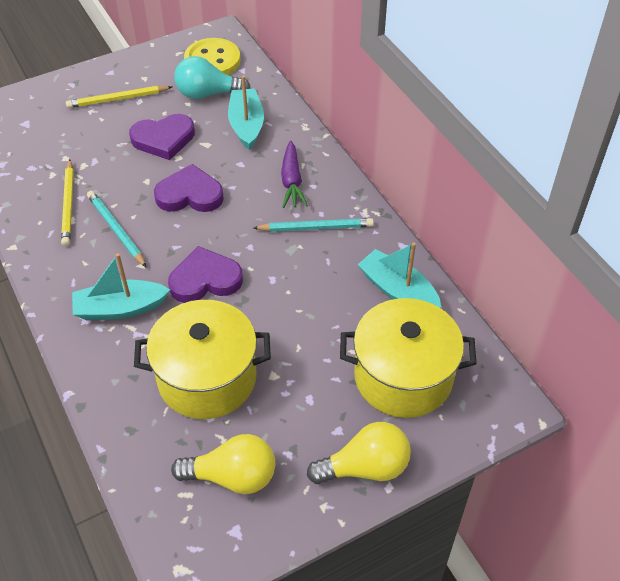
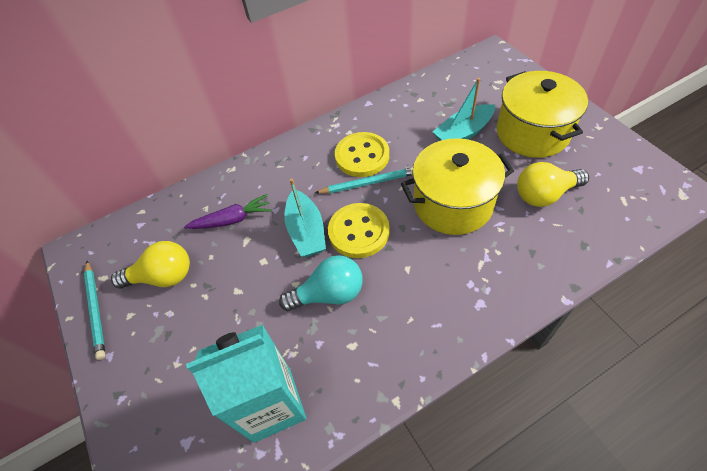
purple heart: [129,114,195,160] [154,164,224,212] [168,246,243,303] = 3 -> none = 0
turquoise boat: [72,253,170,320] [228,75,264,150] [358,243,441,308] = 3 -> [284,178,326,257] [433,78,495,141] = 2
turquoise carton: none = 0 -> [186,325,306,443] = 1
yellow button: [184,38,240,75] = 1 -> [328,203,390,258] [335,132,389,177] = 2
yellow pencil: [61,160,74,246] [66,86,172,108] = 2 -> none = 0

